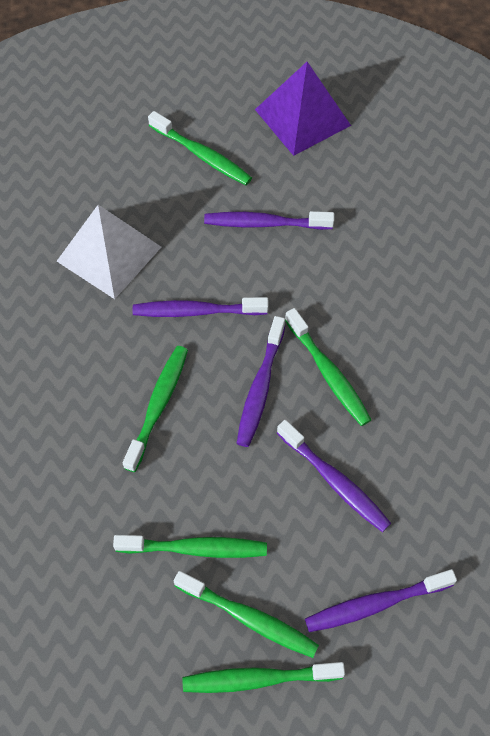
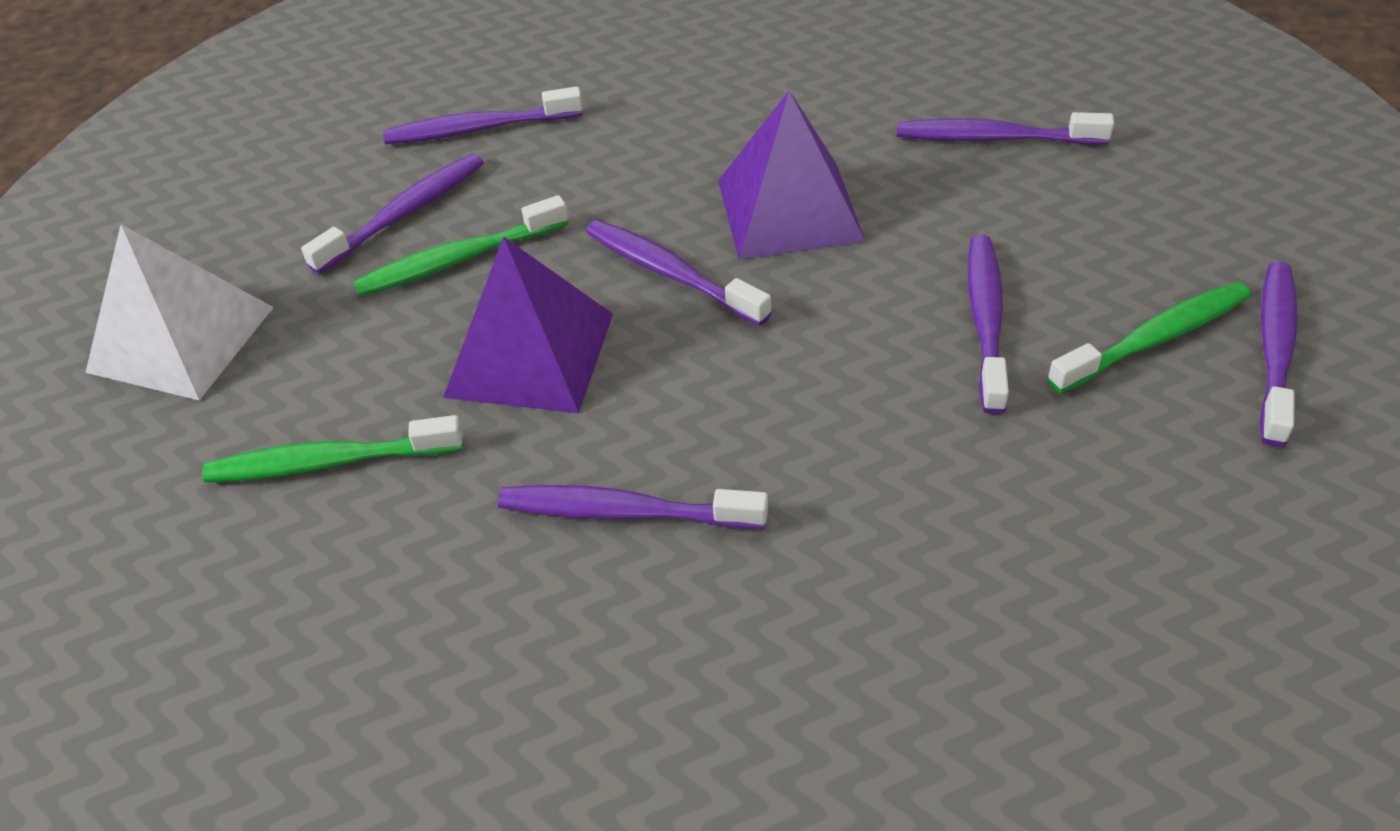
green toothbrush: [113,535,267,558] [123,346,188,472] [148,111,252,185] [174,571,319,658] [182,662,345,693] [285,308,372,426] = 6 -> [202,415,463,482] [353,195,568,297] [1047,282,1251,394] = 3
purple pyramid: [255,62,351,156] = 1 -> [443,236,613,413] [718,90,865,260] = 2
purple toothbrush: [133,297,269,317] [204,211,334,230] [237,316,285,447] [277,420,391,532] [305,569,457,632] = 5 -> [301,153,484,274] [383,86,583,144] [498,485,768,529] [586,220,772,326] [897,112,1114,145] [968,235,1009,414] [1260,261,1298,447] = 7

